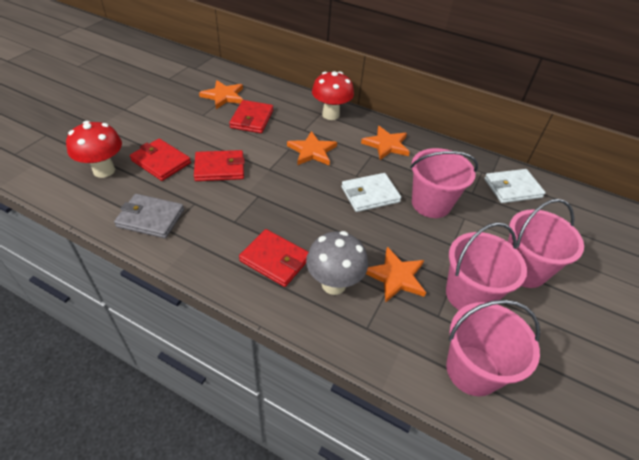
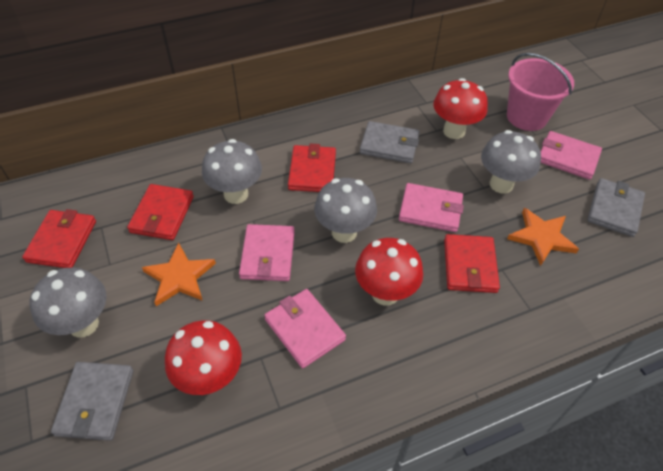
grey mushroom: [306,231,368,295] = 1 -> [30,268,106,338] [202,139,262,204] [314,178,377,243] [481,130,541,194] = 4
grey wallet: [114,194,184,238] = 1 -> [51,362,133,441] [360,121,419,163] [587,178,645,237] = 3
orange star: [199,80,243,109] [287,131,337,166] [361,126,410,160] [366,247,426,303] = 4 -> [142,243,216,306] [507,208,579,266] = 2
pink bucket: [410,148,478,218] [446,222,527,310] [446,300,540,396] [508,199,584,288] = 4 -> [507,53,574,131] = 1
pink wallet: none = 0 -> [239,224,295,281] [264,289,346,368] [399,183,464,232] [541,131,602,180] = 4
red mushroom: [66,121,122,178] [312,71,354,120] = 2 -> [165,320,242,395] [355,238,423,306] [433,78,488,139] = 3
white wallet: [341,173,401,212] [484,169,546,203] = 2 -> none = 0

